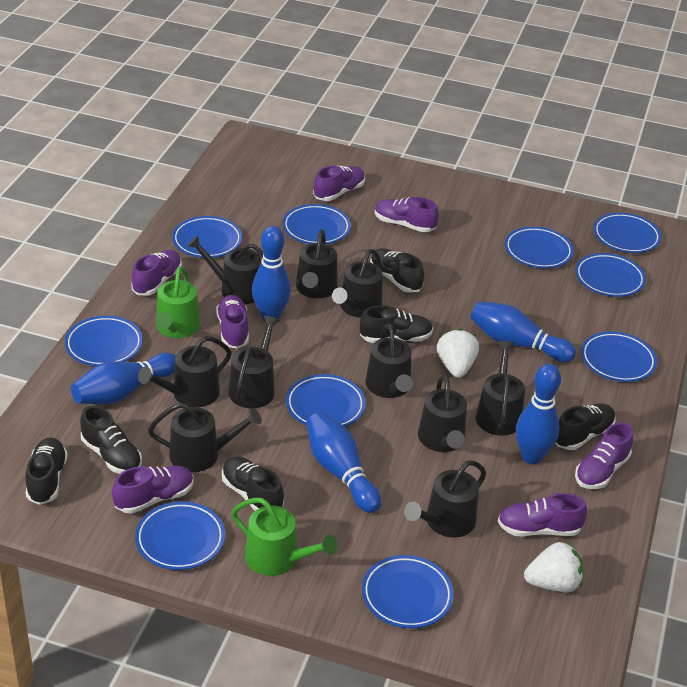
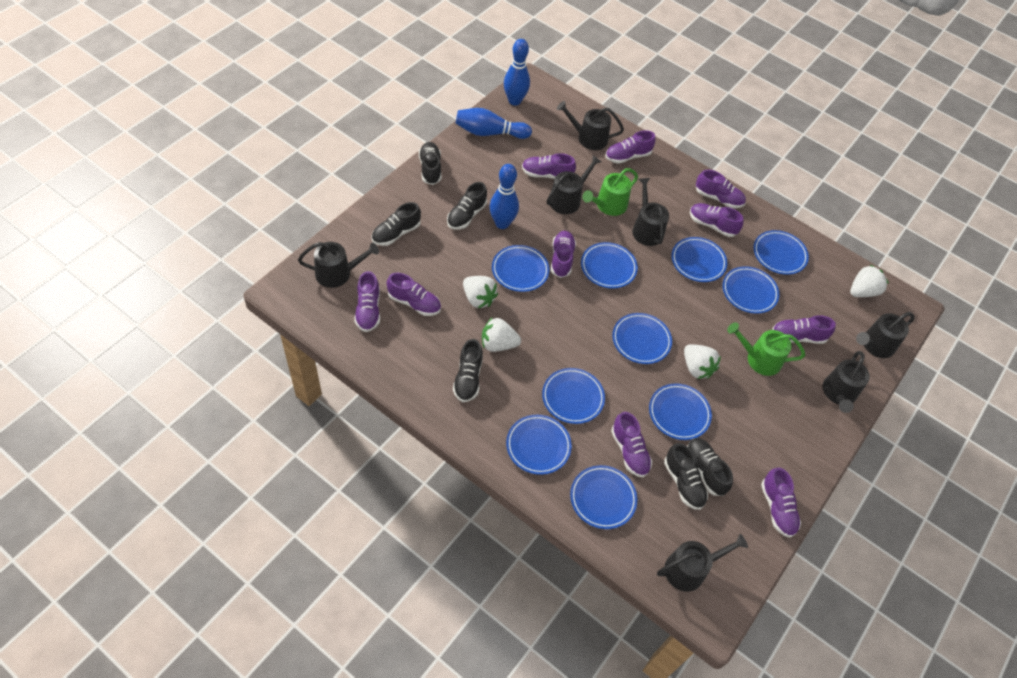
black watering can: [138,336,232,407] [148,403,262,472] [187,235,264,304] [229,316,280,408] [296,229,338,298] [332,249,383,318] [365,323,413,398] [404,460,486,538] [418,375,467,452] [476,341,525,436] = 10 -> [298,242,379,288] [547,155,601,214] [557,101,624,150] [632,178,669,246] [657,534,748,592] [823,351,870,413] [856,312,914,358] = 7
blue bowling pin: [71,353,176,405] [252,226,291,321] [306,412,381,513] [470,301,576,362] [516,364,561,464] = 5 -> [455,108,532,139] [490,164,519,229] [504,39,530,106] = 3
purple shoe: [112,466,194,514] [131,250,182,296] [216,295,249,349] [313,166,365,201] [375,197,439,232] [498,493,587,537] [575,422,633,489] = 7 -> [354,271,380,332] [387,273,441,316] [522,153,576,179] [551,231,576,278] [606,130,656,164] [611,412,652,477] [690,203,744,237] [696,170,746,208] [761,468,801,538] [772,315,836,344] = 10
white strawberry: [437,328,479,378] [524,542,583,592] = 2 -> [463,276,498,308] [482,318,521,352] [684,344,721,379] [850,265,889,297] = 4

